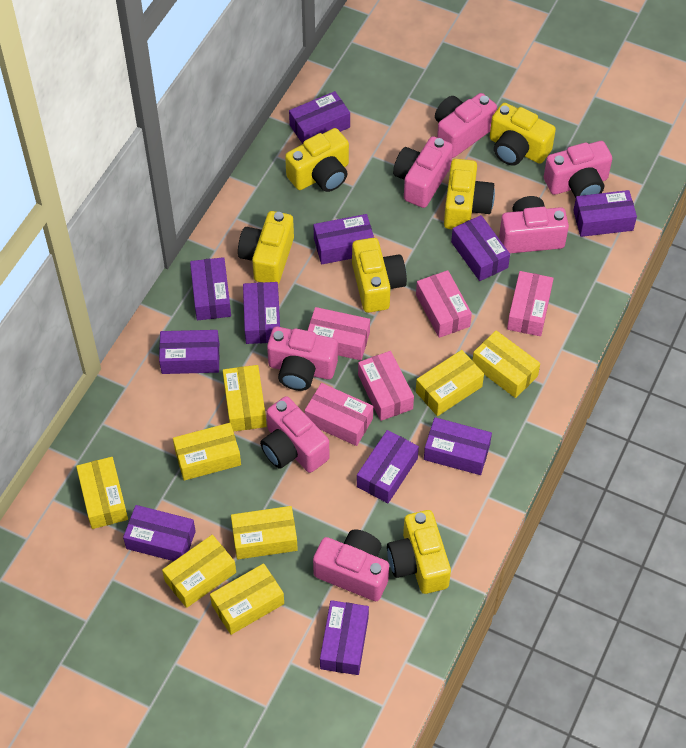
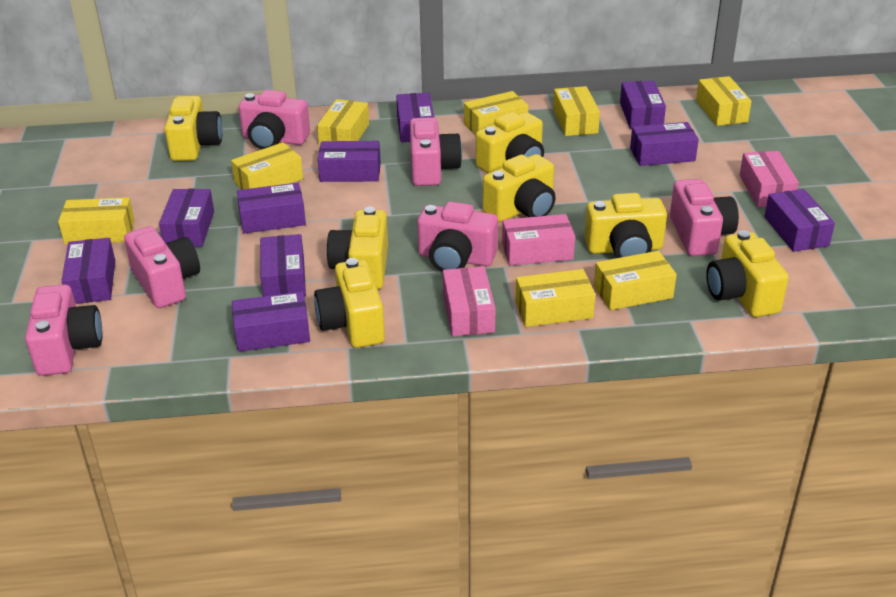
pink box: [305,383,373,446] [308,307,370,360] [358,351,414,421] [416,270,472,338] [507,271,554,336] = 5 -> [443,266,496,336] [502,214,575,266] [740,151,799,207] = 3
pink camera: [260,396,330,473] [267,327,338,391] [313,529,389,601] [393,136,453,208] [435,93,497,158] [499,196,569,254] [544,141,612,198] = 7 -> [25,284,102,376] [124,226,200,308] [238,90,310,149] [410,117,462,186] [417,202,498,272] [670,179,739,256] = 6
purple box: [123,505,196,561] [159,330,220,374] [190,257,231,320] [243,282,280,344] [289,91,350,144] [313,214,374,264] [320,600,369,675] [357,430,419,503] [424,417,492,475] [451,215,510,281] [573,190,637,237] = 11 -> [61,238,115,304] [159,189,214,247] [232,291,310,352] [237,182,306,234] [260,234,306,297] [318,141,381,182] [396,93,434,142] [620,81,666,129] [630,122,699,166] [764,189,835,252] = 10
yellow camera: [238,211,294,284] [285,128,349,192] [352,238,407,313] [387,510,451,594] [444,159,495,229] [490,103,556,166] = 6 -> [164,96,222,161] [314,258,385,348] [327,207,388,290] [476,112,544,173] [483,154,556,222] [584,193,667,258] [706,230,789,317] = 7

